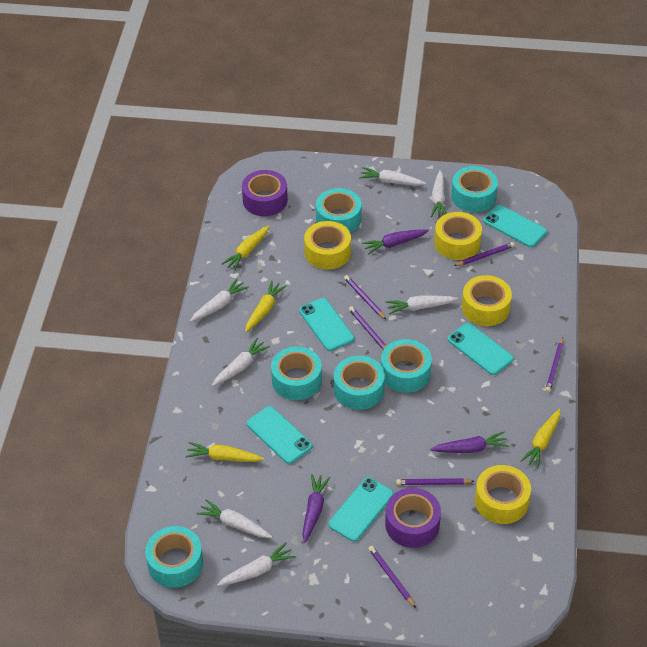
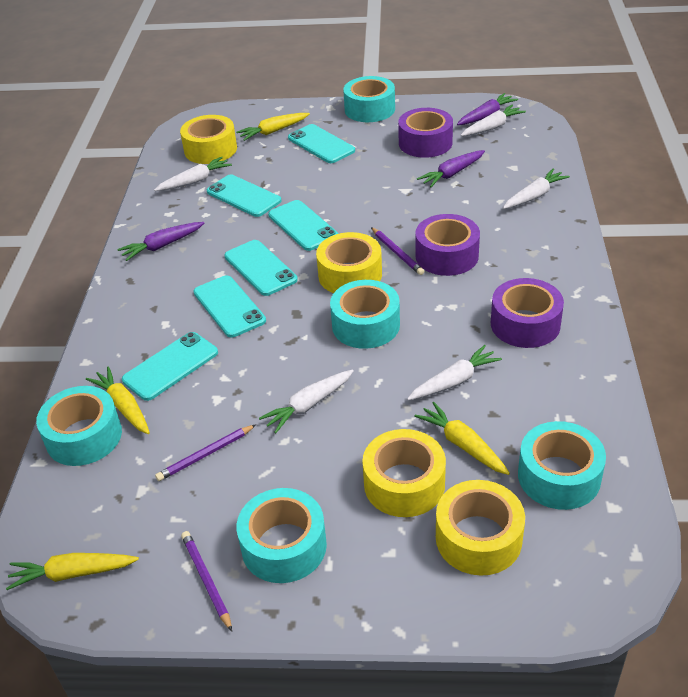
purple pencil: [344,275,386,320] [349,306,386,350] [368,546,416,608] [396,478,474,485] [454,242,515,266] [545,337,563,393] = 6 -> [155,424,256,481] [181,531,232,631] [371,227,424,275] = 3
purple tape: [242,170,288,216] [385,488,441,548] = 2 -> [398,108,453,158] [415,214,480,276] [491,278,564,348] = 3
turquoise phone: [247,406,313,464] [299,298,354,351] [328,477,394,542] [448,323,514,375] [483,205,547,247] = 5 -> [122,332,218,401] [193,276,266,338] [207,175,282,217] [225,240,298,296] [268,200,338,251] [288,124,355,163] = 6
turquoise tape: [145,526,203,588] [271,346,322,400] [316,188,362,233] [334,356,385,410] [381,339,432,393] [451,166,498,212] = 6 -> [36,386,122,466] [237,488,327,583] [330,280,400,349] [343,76,395,122] [518,421,606,510] = 5
white carrot: [190,278,249,322] [196,499,272,538] [212,338,270,386] [217,542,296,586] [359,167,426,186] [386,295,458,315] [431,170,446,217] = 7 -> [154,157,232,191] [259,369,354,434] [407,345,502,400] [461,104,526,136] [503,168,570,209] = 5

